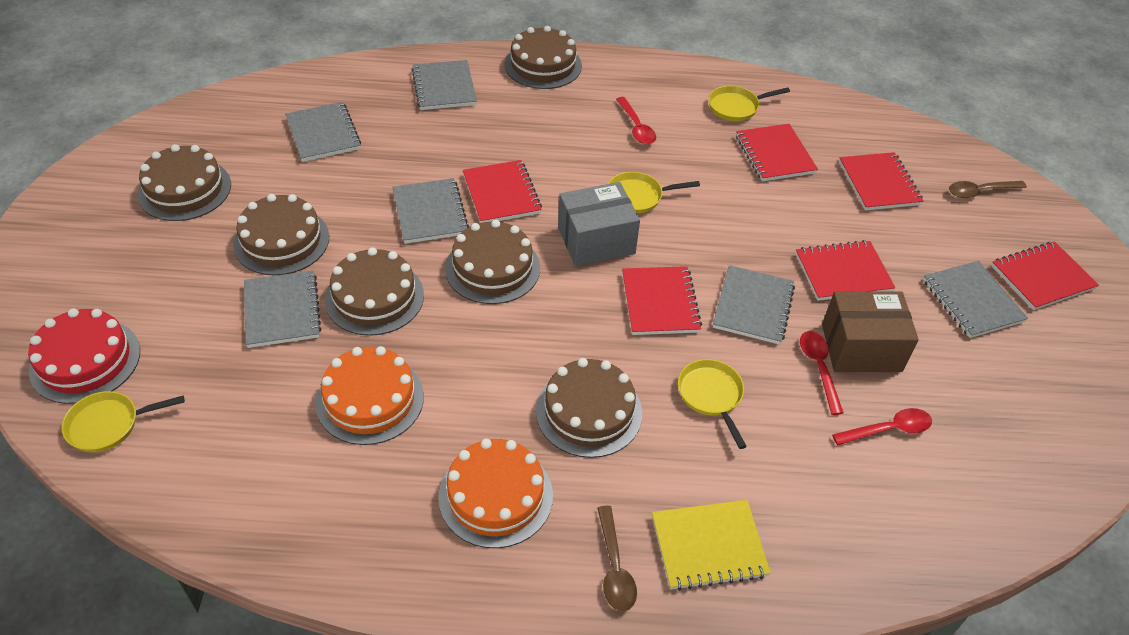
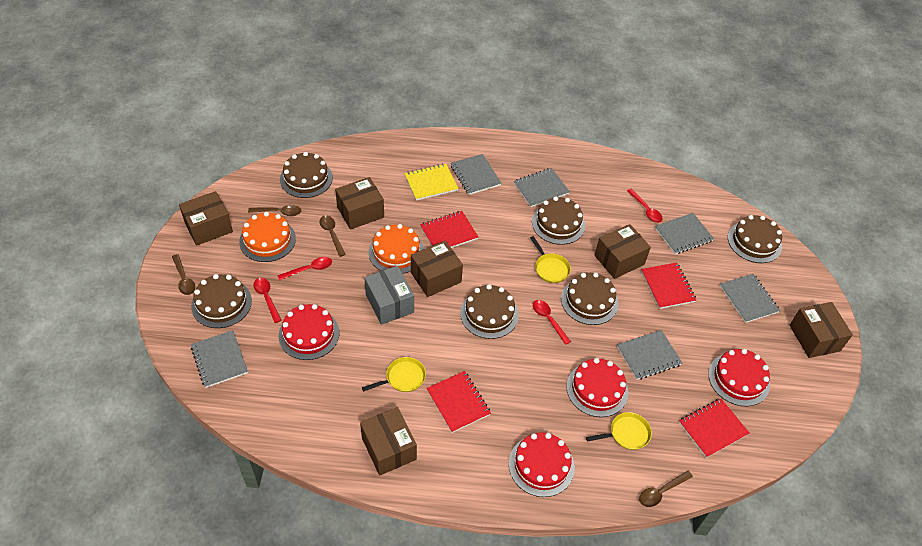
brown box: [822,291,919,372] = 1 -> [179,191,233,246] [335,177,384,230] [360,407,417,476] [411,241,463,297] [594,224,651,279] [789,302,853,358] = 6
brown spoon: [597,506,637,611] [949,181,1027,198] = 2 -> [172,254,195,295] [248,205,301,216] [320,215,346,257] [639,471,693,507] = 4
red cake: [28,308,140,404] = 1 -> [279,304,339,360] [509,432,575,497] [567,358,628,417] [708,349,770,406] = 4
red notebook: [463,160,542,223] [622,266,702,335] [736,124,818,181] [796,240,895,301] [839,152,923,210] [991,241,1099,310] = 6 -> [420,211,478,248] [426,371,491,433] [641,262,696,309] [679,399,749,458] = 4
red spoon: [616,97,656,145] [800,331,844,415] [832,408,932,445] = 3 -> [253,278,282,323] [277,257,332,281] [533,300,571,345] [627,189,663,223] = 4
yellow pan: [62,391,185,452] [608,172,700,214] [678,359,747,449] [708,86,790,121] = 4 -> [362,357,426,392] [530,236,571,283] [586,412,652,450] = 3

